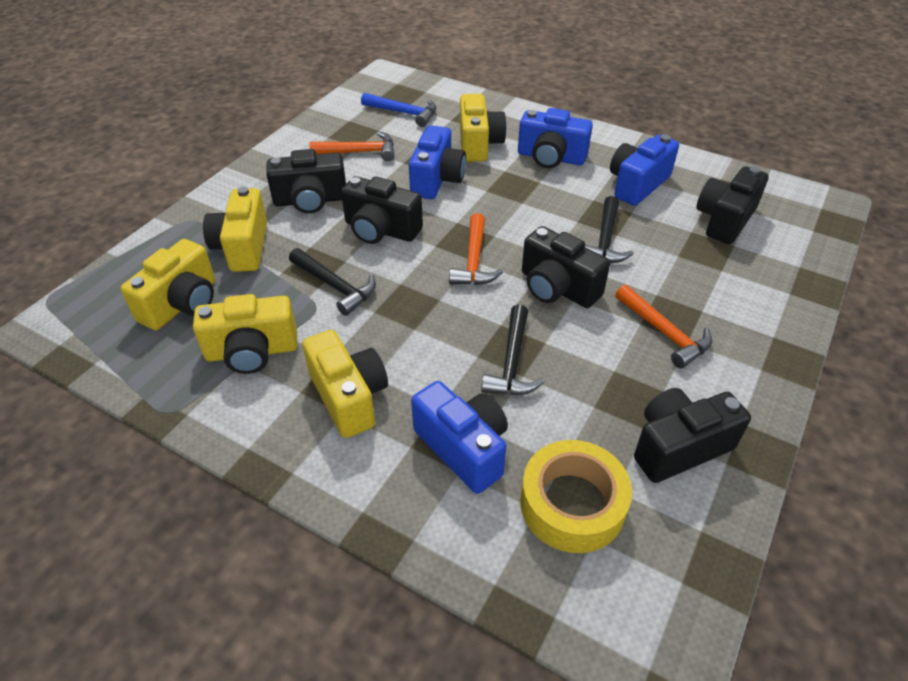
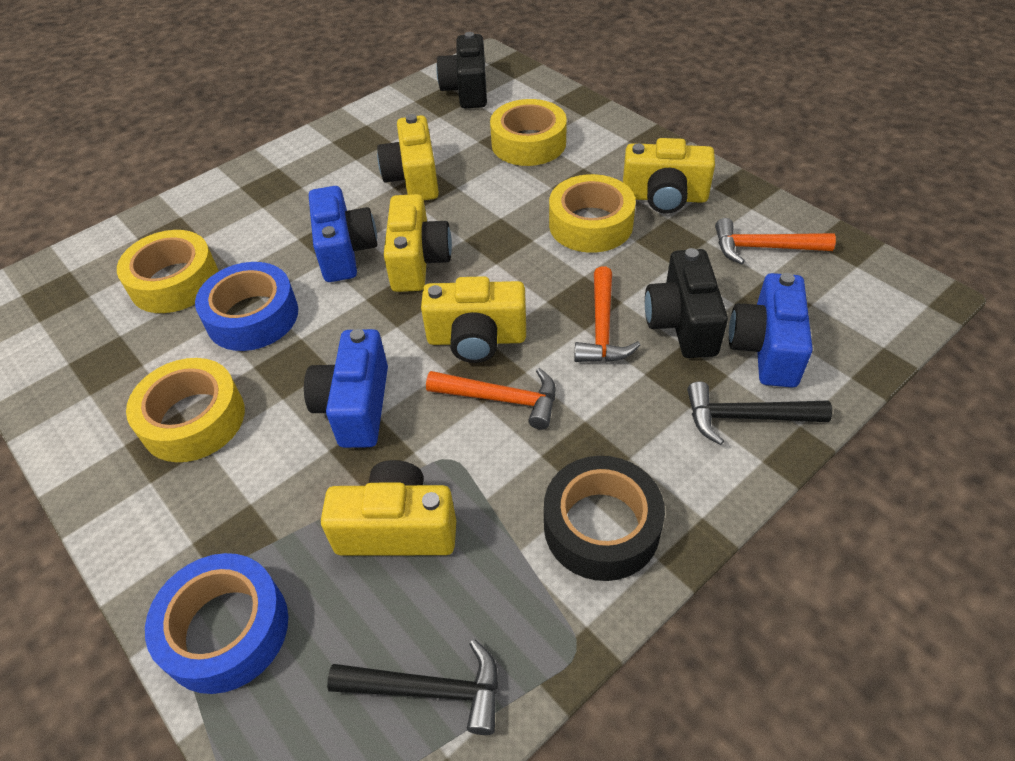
black camera: [266,149,346,214] [341,176,423,244] [522,226,610,308] [634,388,751,483] [696,166,769,244] = 5 -> [436,32,487,108] [645,248,728,358] = 2
black hammer: [289,248,376,316] [481,304,544,395] [585,196,634,263] = 3 -> [327,639,498,735] [687,381,832,445] = 2
black tape: none = 0 -> [544,456,665,581] = 1
blue camera: [409,125,466,199] [411,381,508,494] [518,108,593,168] [610,134,679,206] = 4 -> [304,329,388,448] [309,186,377,282] [729,273,813,387] = 3
blue hammer: [361,93,436,127] = 1 -> none = 0
blue tape: none = 0 -> [145,553,288,694] [195,262,298,351] = 2
yellow tape: [521,440,632,553] = 1 -> [117,230,218,313] [126,358,245,462] [490,99,567,166] [549,174,636,253] = 4

